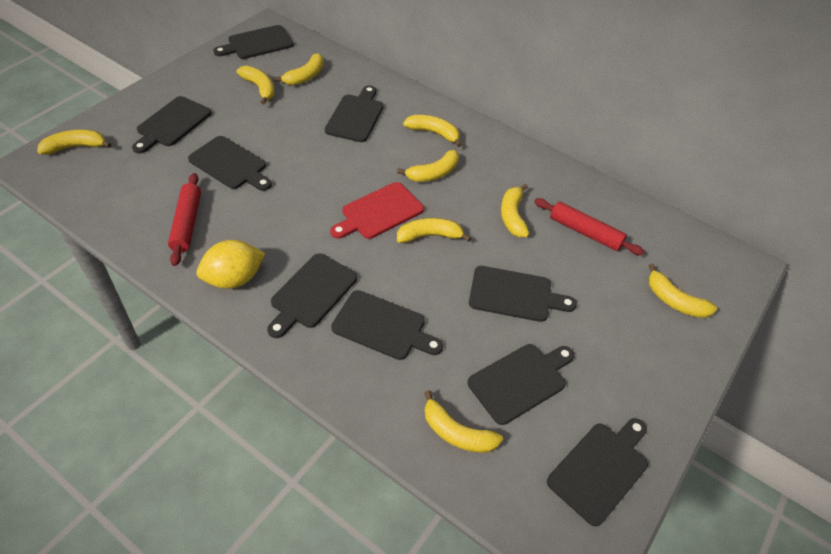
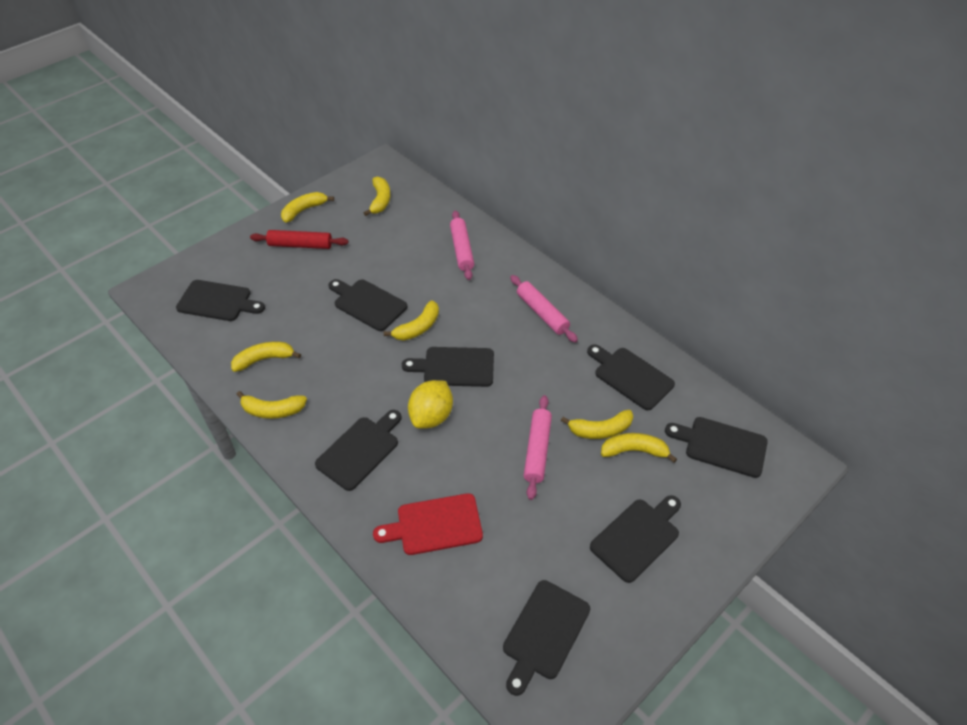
black cutting board: [132,96,212,154] [188,136,272,191] [213,25,294,59] [267,253,357,338] [325,85,383,142] [331,290,443,360] [468,344,575,425] [469,266,577,322] [547,418,648,526] = 9 -> [176,280,265,321] [315,410,402,491] [329,279,407,331] [402,347,494,387] [503,580,590,696] [587,344,675,410] [590,495,681,583] [665,417,768,478] = 8
pink rolling pin: none = 0 -> [450,211,474,280] [510,275,578,343] [524,395,552,500] = 3
red rolling pin: [168,173,201,266] [534,198,644,255] = 2 -> [250,230,348,249] = 1
yellow banana: [37,130,111,155] [237,66,275,105] [274,53,324,85] [397,150,459,182] [397,218,471,243] [403,115,462,147] [424,390,503,453] [501,184,529,237] [648,264,717,318] = 9 -> [231,342,301,372] [236,391,307,419] [281,192,334,223] [364,177,390,216] [384,300,439,341] [561,410,633,439] [601,433,677,463] = 7

